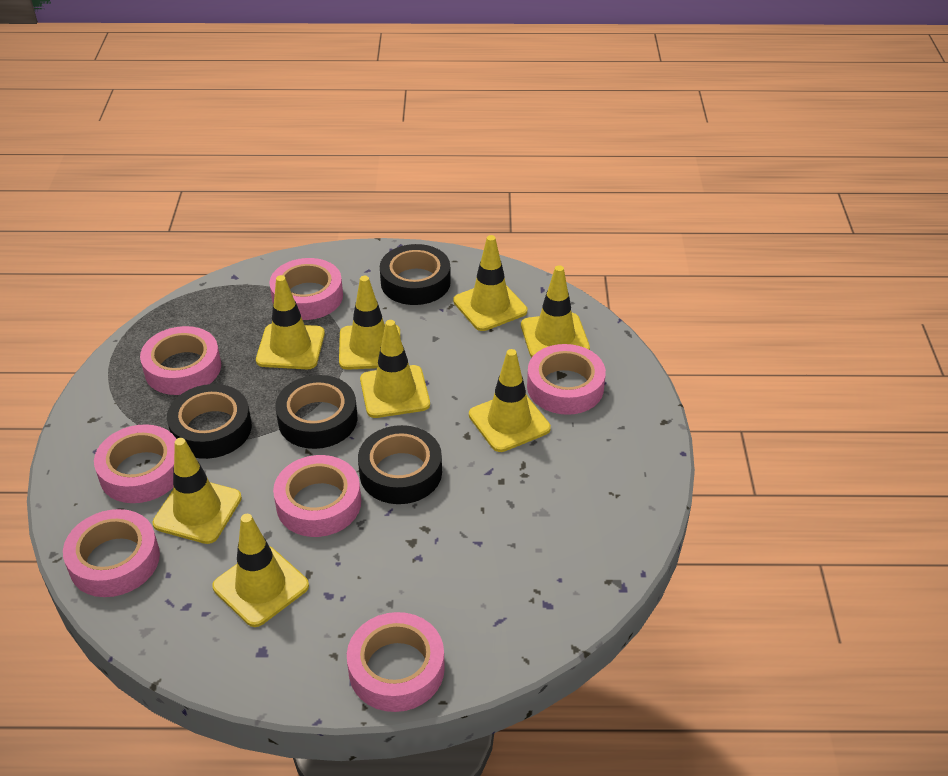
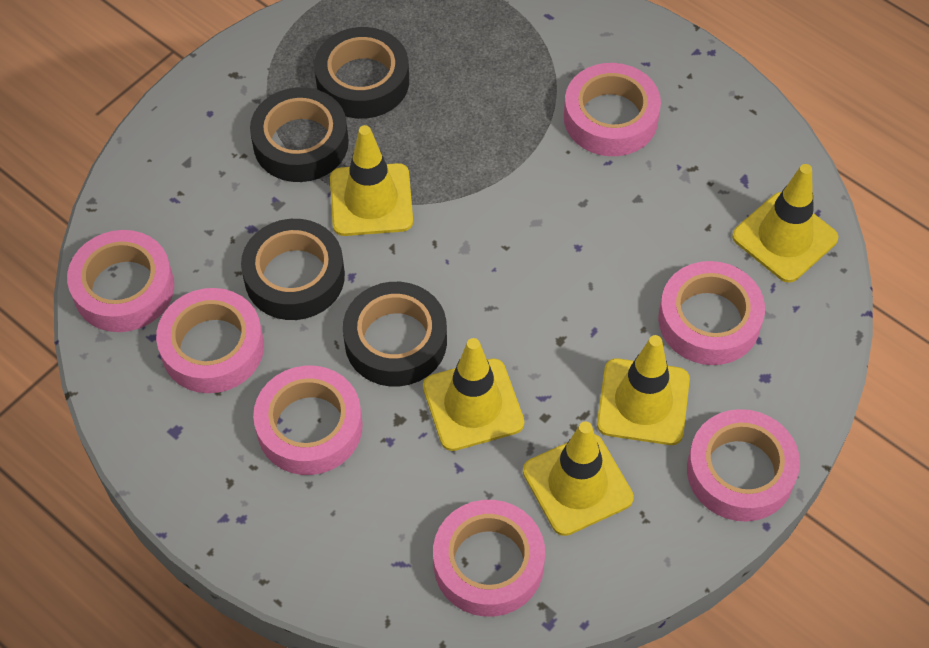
yellow traffic cone: [152,438,242,544] [212,514,309,627] [256,275,325,369] [339,276,400,370] [360,320,430,418] [453,235,527,331] [469,349,551,452] [521,265,590,358] = 8 -> [330,125,413,236] [423,338,524,451] [523,421,634,536] [597,335,690,445] [732,164,838,283] = 5

